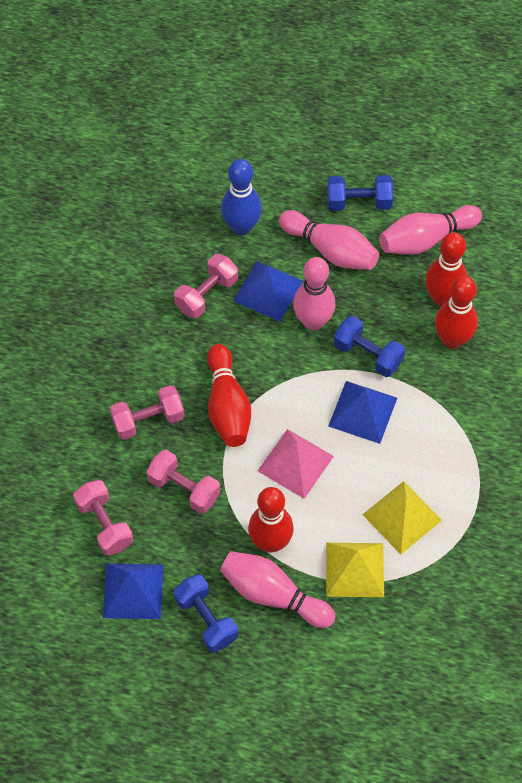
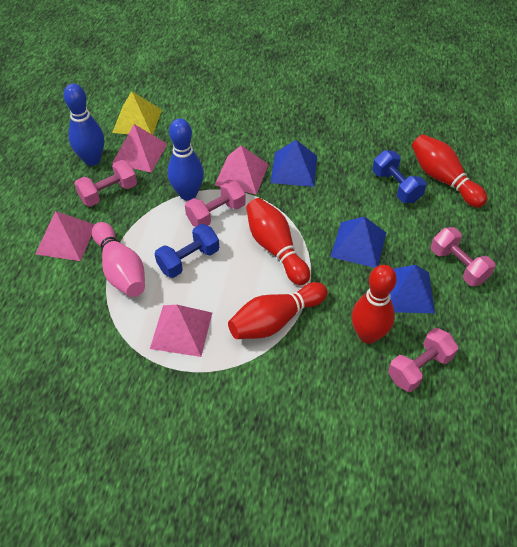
blue bowling pin: [221,159,262,236] = 1 -> [64,83,104,166] [167,118,204,201] = 2
blue dumbbell: [173,574,238,653] [327,175,393,211] [334,316,405,377] = 3 -> [155,224,219,278] [372,150,426,203] = 2
pink bowling pin: [220,551,336,628] [279,210,379,270] [293,257,335,330] [379,205,482,255] = 4 -> [92,222,145,297] = 1
pink pyramid: [258,429,334,499] = 1 -> [35,211,95,261] [112,124,167,173] [150,305,212,357] [214,145,269,195] = 4
yellow pyramid: [326,543,384,597] [362,481,442,554] = 2 -> [112,91,162,135] = 1

